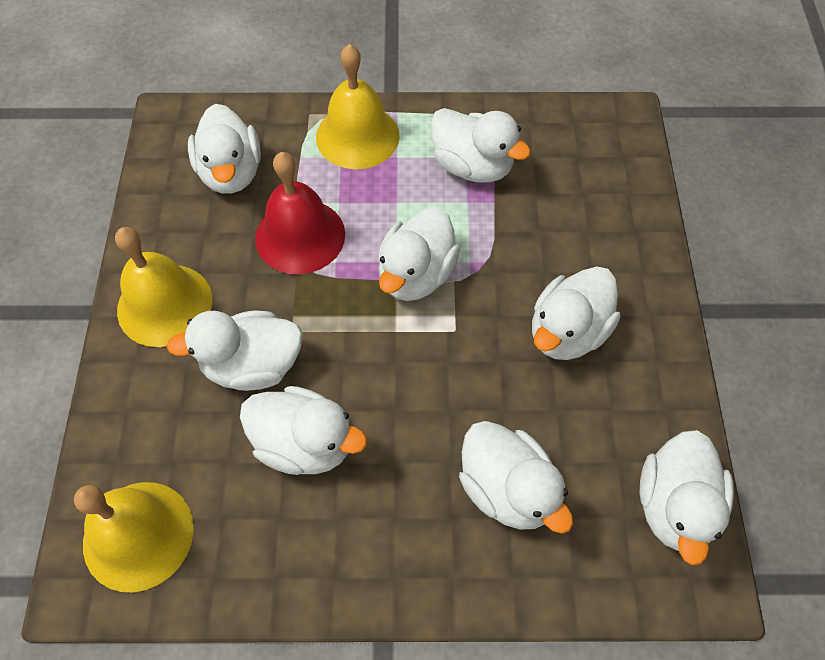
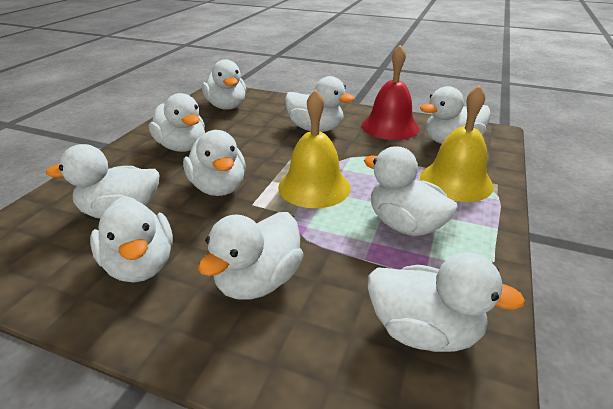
white duck: [166,310,303,391] [188,104,261,194] [240,386,367,475] [378,207,460,301] [430,108,531,183] [459,421,573,534] [532,266,620,360] [640,430,734,565] = 8 -> [46,144,159,218] [90,197,173,283] [149,93,205,152] [183,130,246,196] [198,212,304,300] [202,59,246,110] [285,76,355,132] [364,146,458,236] [368,253,526,352] [420,86,491,144] = 10
yellow bell: [74,482,194,593] [115,227,212,347] [316,44,400,169] = 3 -> [278,89,350,208] [420,85,494,202] = 2

